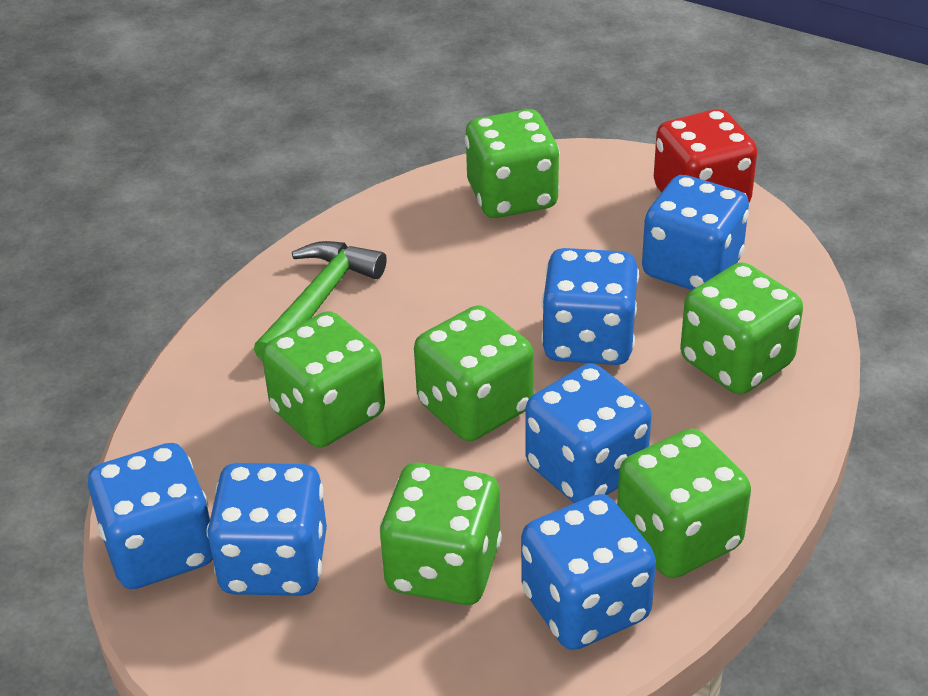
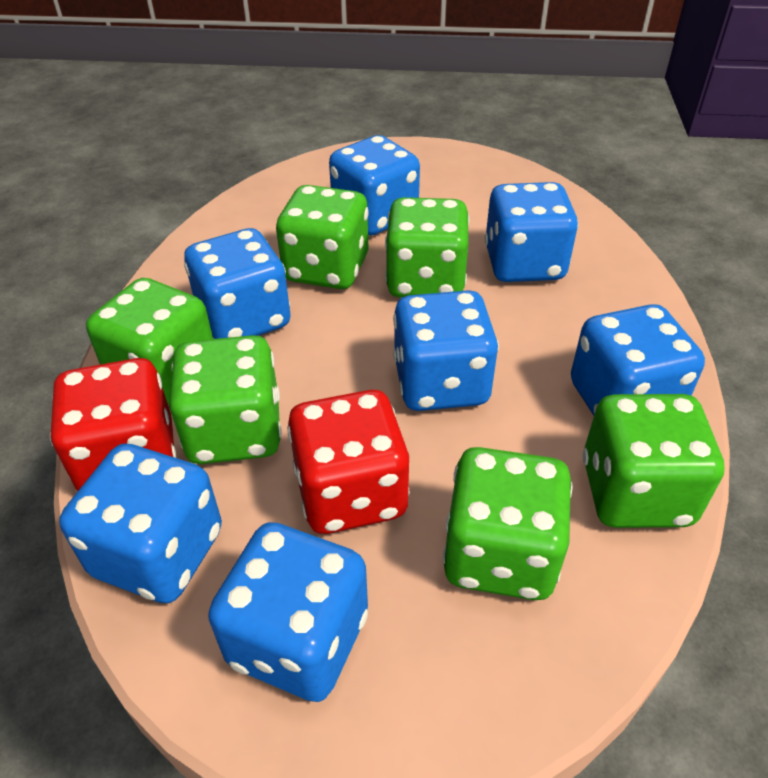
blue dice: [88,443,213,589] [207,463,327,596] [521,494,656,650] [525,363,652,503] [541,248,639,365] [642,175,749,290] = 6 -> [59,444,222,603] [184,228,291,339] [208,522,368,702] [329,135,420,235] [393,290,499,411] [485,182,578,282] [571,304,705,416] = 7
green hammer: [254,241,387,361] = 1 -> none = 0
red dice: [654,109,757,202] = 1 -> [50,358,176,491] [287,390,410,534] = 2

